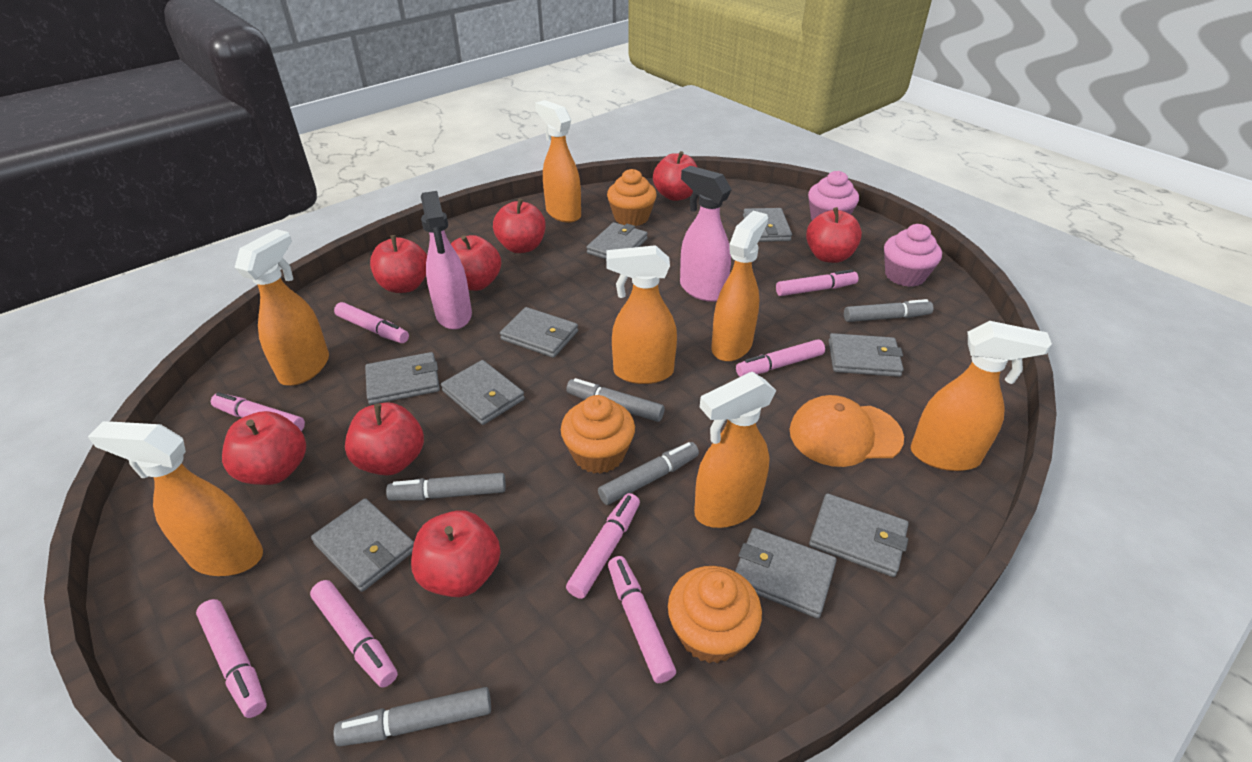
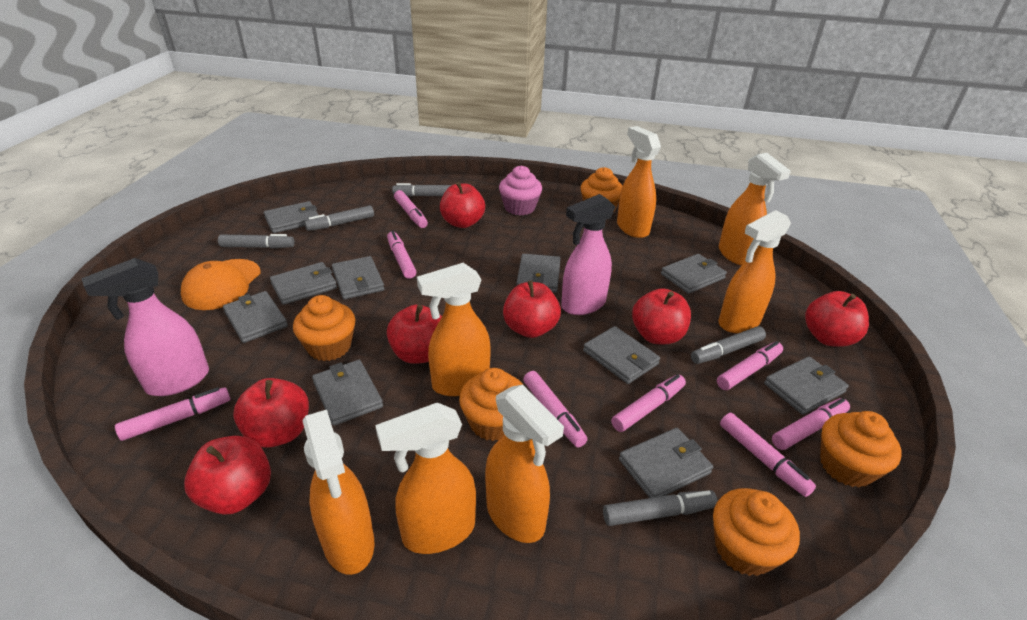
grey wallet: [311,498,414,592] [365,352,440,405] [441,360,525,425] [500,307,578,358] [586,222,648,259] [735,528,837,618] [743,208,792,242] [809,493,909,577] [829,333,904,377] = 9 -> [223,291,288,343] [264,201,318,233] [270,262,337,305] [312,360,383,426] [332,256,384,299] [516,254,561,293] [583,326,660,384] [619,428,713,498] [661,254,727,294] [764,356,849,415] = 10
orange cupcake: [561,395,635,474] [607,169,657,226] [668,566,762,663] = 3 -> [293,295,355,361] [459,368,522,441] [580,167,622,213] [713,488,800,576] [820,411,902,487] = 5
pink cupcake: [808,171,859,221] [884,224,942,287] = 2 -> [499,165,542,215] = 1
red apple: [222,411,306,485] [345,402,424,475] [370,235,427,293] [411,510,501,597] [451,235,501,291] [493,198,546,253] [653,151,697,201] [806,207,862,263] = 8 -> [184,436,271,515] [233,378,309,448] [387,305,442,364] [440,182,485,228] [503,280,561,338] [632,288,691,345] [805,291,869,347] = 7

